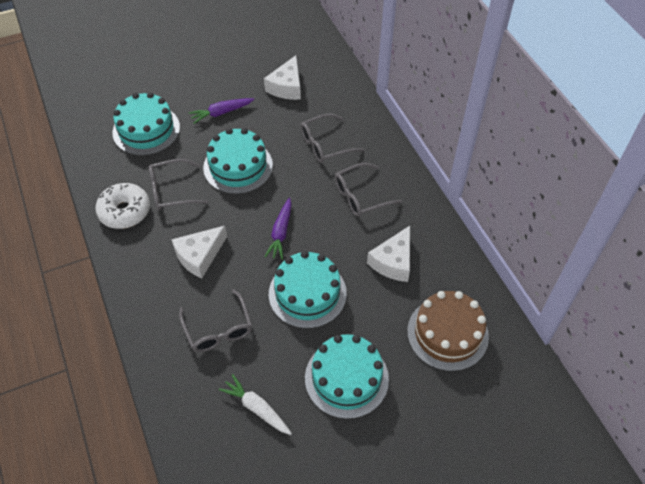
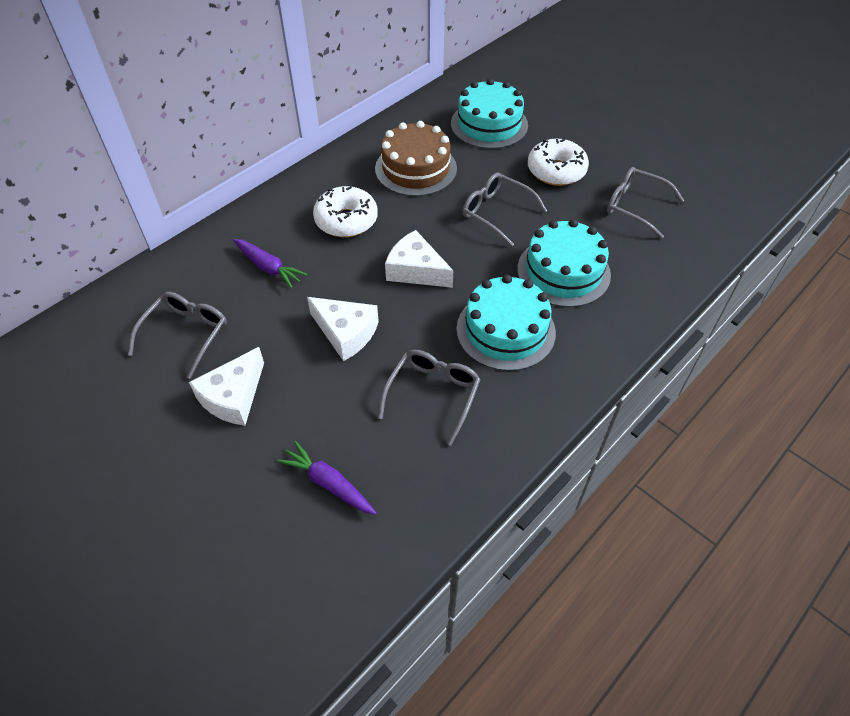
turquoise cake: [113,92,180,156] [203,128,273,194] [269,251,347,329] [305,334,389,419] = 4 -> [451,78,528,149] [456,275,556,371] [517,219,611,307] = 3
white carrot: [219,374,292,435] = 1 -> none = 0
white donut: [95,183,150,229] = 1 -> [313,186,378,237] [528,139,589,186] = 2

